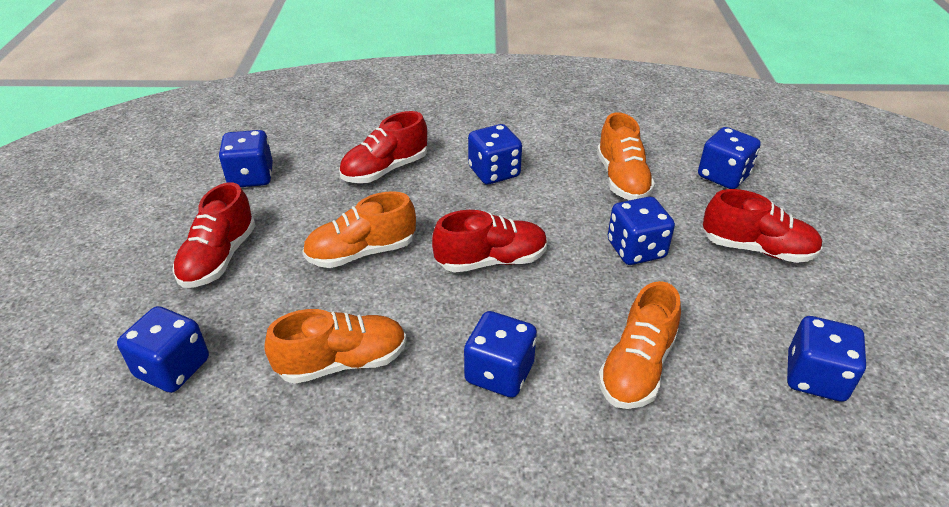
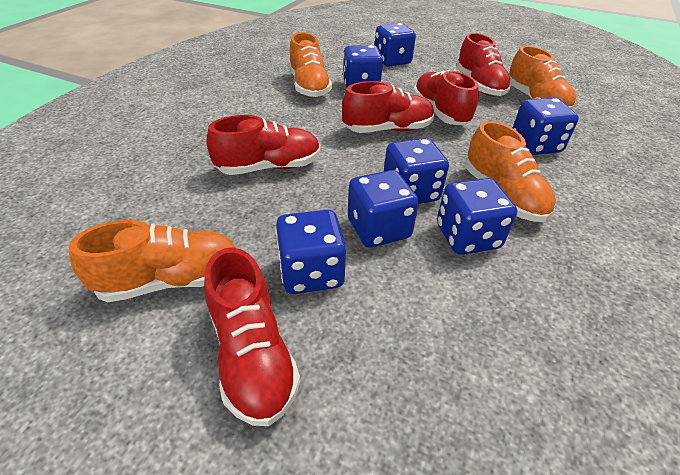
red shoe: [172,182,256,288] [339,111,427,183] [432,210,548,273] [703,189,823,263] = 4 -> [204,248,300,426] [206,115,320,175] [342,81,434,133] [413,70,478,125] [456,33,511,97] = 5

